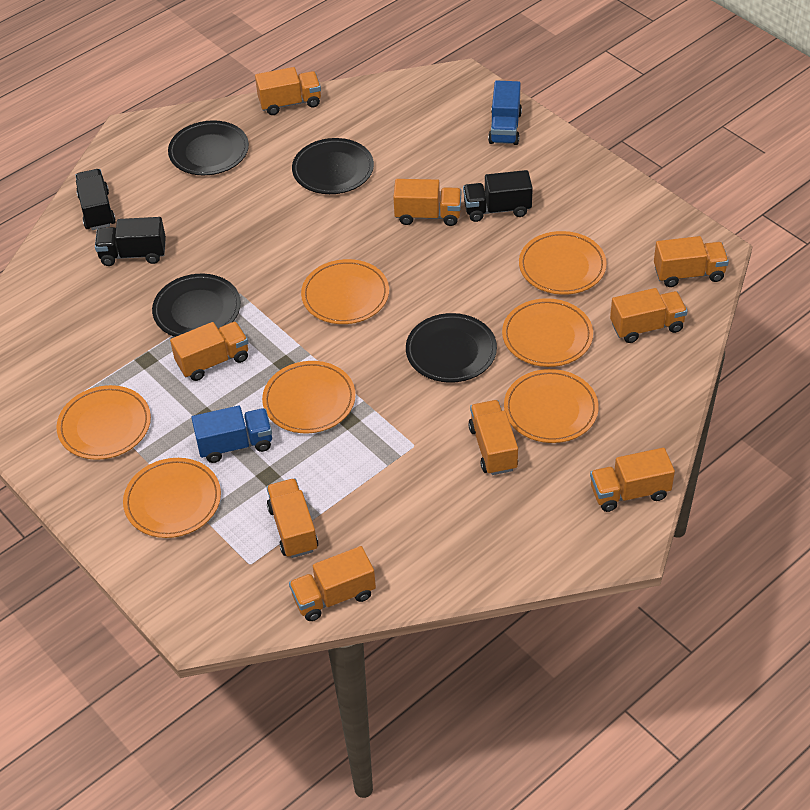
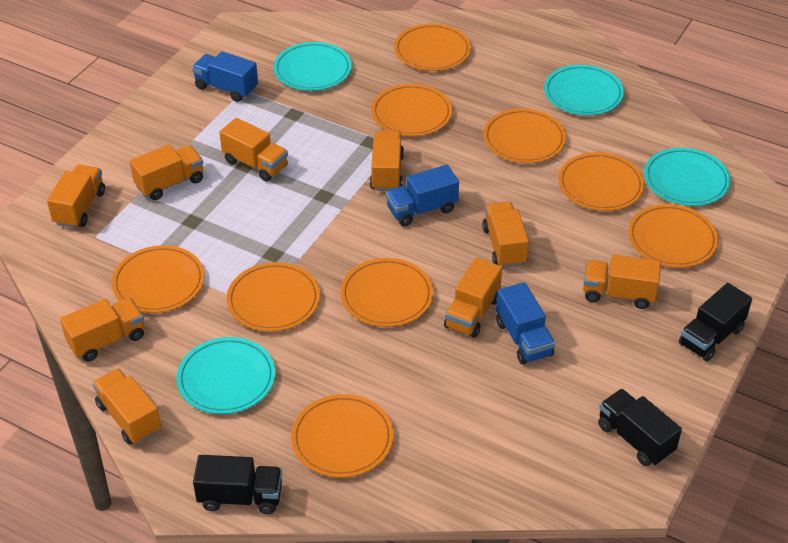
black plate: [152,274,241,337] [168,120,249,175] [292,138,374,194] [406,313,497,383] = 4 -> none = 0
blue truck: [191,406,272,463] [488,81,522,145] = 2 -> [192,51,258,102] [386,165,459,226] [496,282,555,365] = 3
orange plate: [56,385,151,460] [123,458,221,538] [262,361,356,433] [301,259,389,324] [502,298,593,367] [504,369,599,443] [519,231,607,295] = 7 -> [112,245,205,313] [226,262,320,332] [291,394,394,478] [340,258,433,327] [371,84,452,136] [394,24,471,71] [483,109,566,163] [558,152,645,211] [628,204,718,268] = 9
turquoise plate: none = 0 -> [176,337,275,414] [274,42,352,91] [544,65,624,116] [644,148,731,206] = 4

